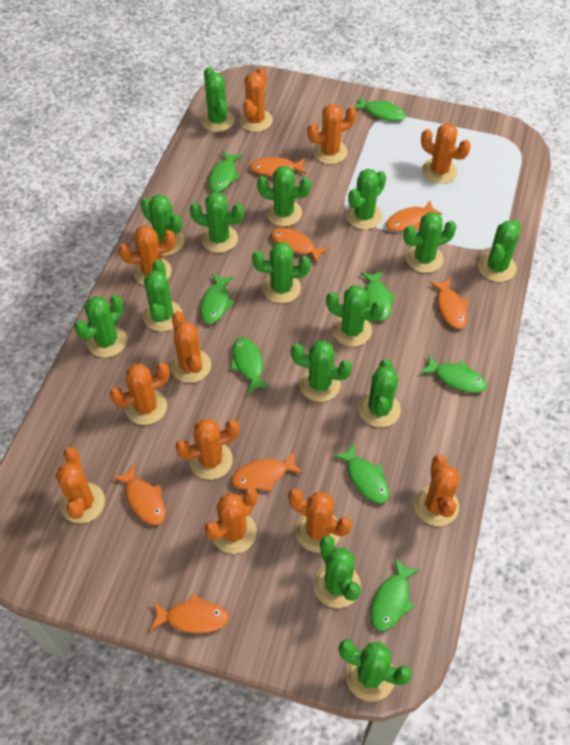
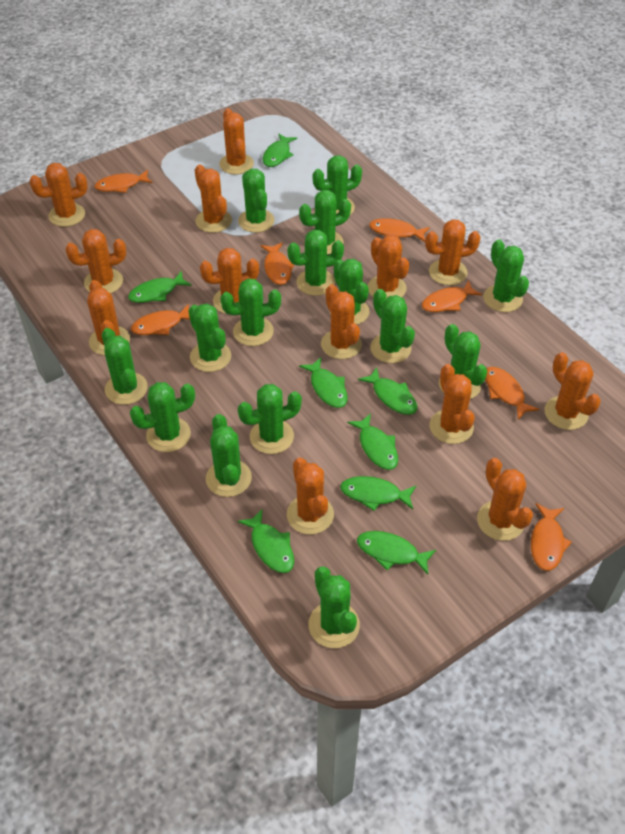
orange cactus: [56,447,105,523] [110,363,170,425] [119,225,176,286] [170,311,211,383] [175,419,240,480] [204,487,258,554] [239,67,273,132] [288,488,352,553] [307,104,357,164] [414,455,460,526] [421,123,471,184] = 11 -> [30,163,88,227] [65,229,126,294] [87,280,130,355] [195,164,232,233] [200,248,259,314] [219,108,254,175] [287,458,334,534] [321,284,362,359] [368,235,409,299] [425,219,481,285] [430,364,475,444] [477,458,533,541] [545,352,601,430] = 13

